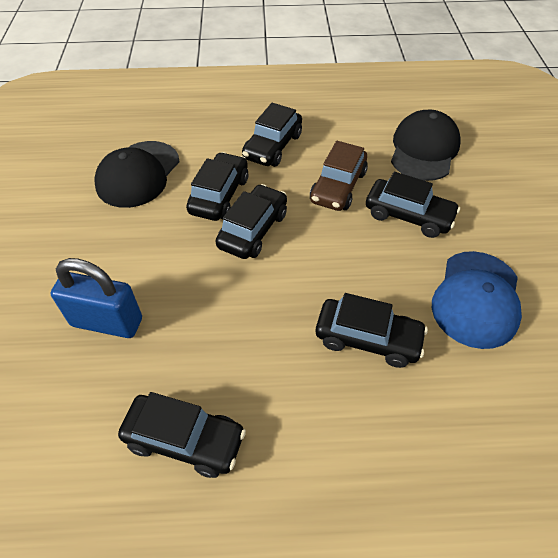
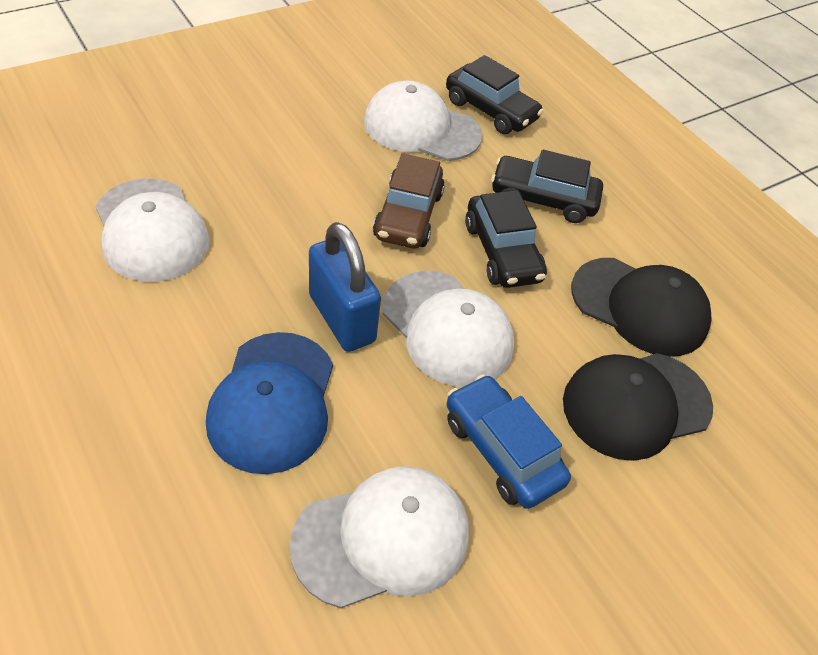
black car: [118,392,246,478] [186,152,248,221] [216,184,287,259] [242,103,302,167] [316,293,428,368] [366,172,460,238] = 6 -> [446,55,544,134] [465,190,547,288] [491,150,603,223] = 3
blue car: none = 0 -> [447,374,571,509] = 1
white cap: none = 0 -> [95,178,210,282] [290,466,469,608] [364,81,482,161] [383,271,514,387] = 4

